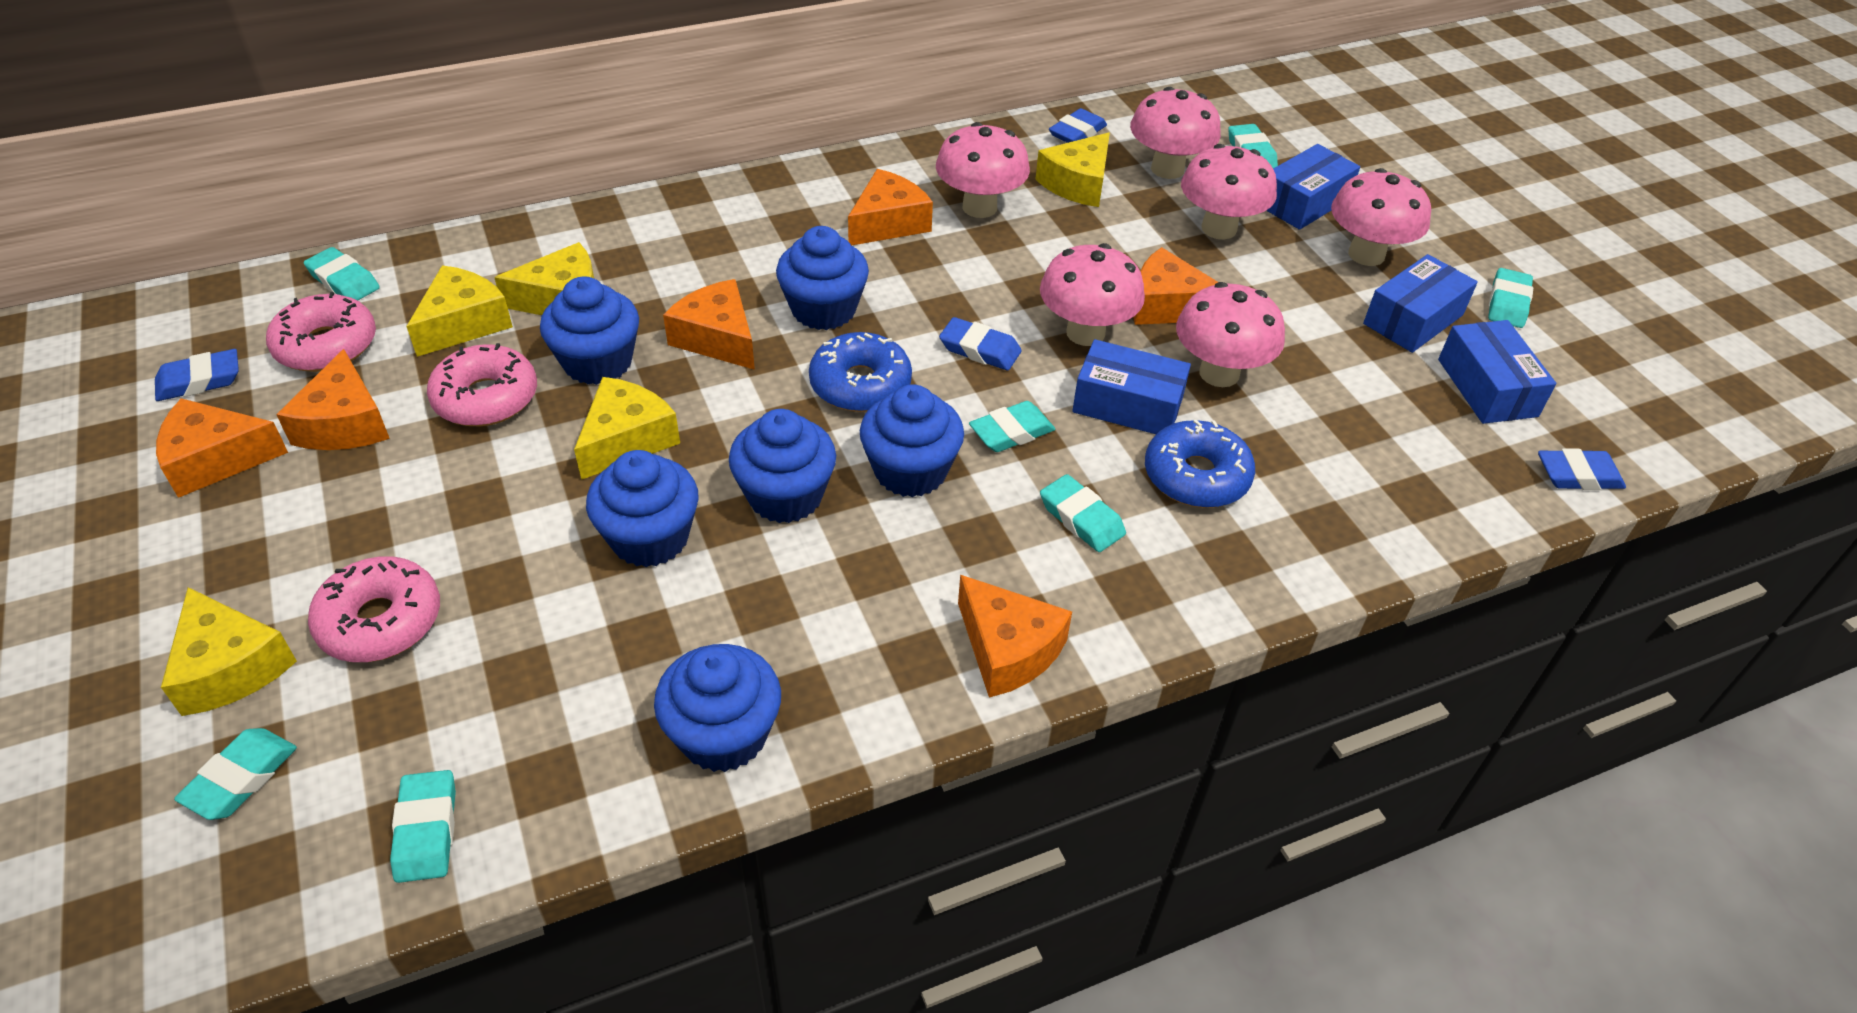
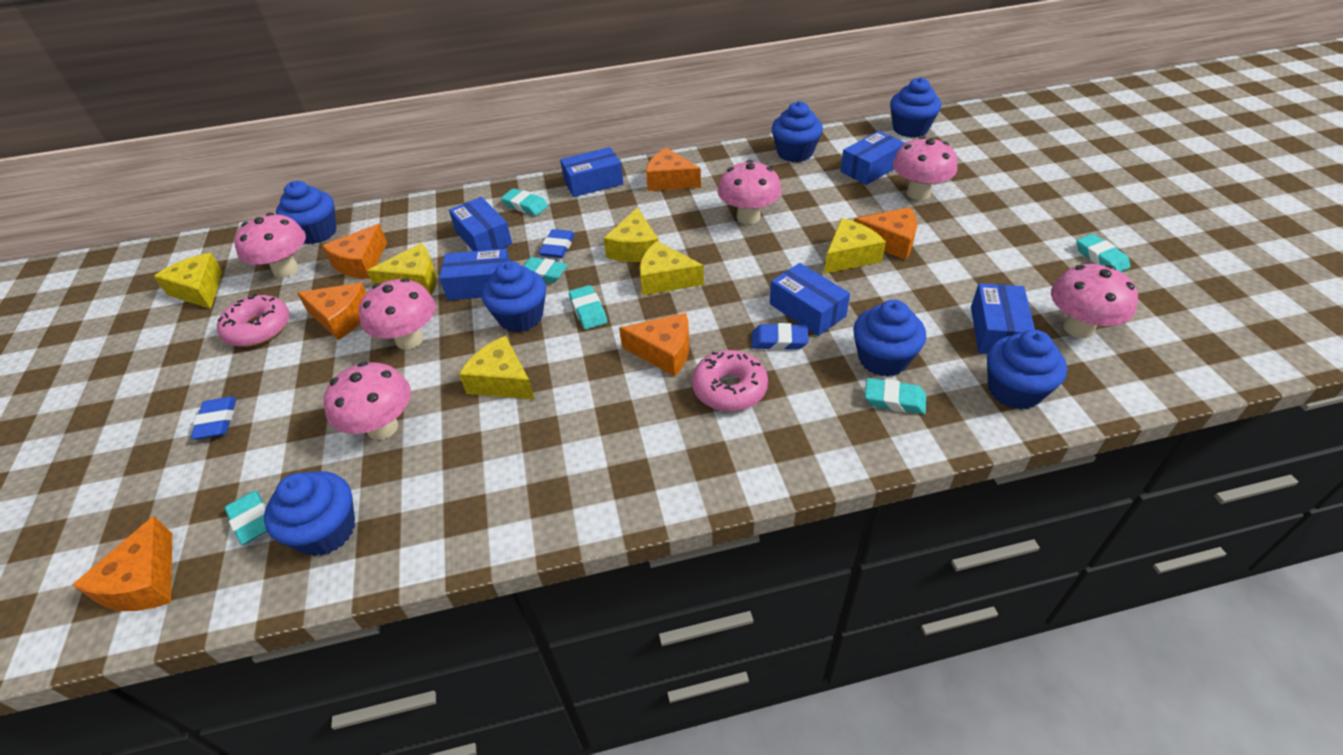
blue box: [1072,339,1191,434] [1266,144,1360,230] [1363,254,1478,353] [1438,320,1556,424] = 4 -> [439,249,510,300] [449,197,512,251] [560,147,623,197] [770,263,850,336] [840,131,905,185] [971,283,1035,354] = 6
blue cupcake: [540,276,639,385] [586,450,699,567] [654,644,781,772] [729,409,836,523] [776,226,869,330] [860,384,964,497] = 6 -> [264,471,355,556] [276,181,337,244] [482,261,546,332] [772,101,823,162] [853,300,926,377] [890,77,941,138] [987,330,1067,410] = 7
blue donut: [809,332,912,412] [1145,419,1255,508] = 2 -> none = 0
blue eraser: [155,349,239,401] [939,317,1022,370] [1049,108,1107,143] [1538,449,1626,490] = 4 -> [191,397,237,439] [539,229,575,258] [752,323,809,350] = 3
pink donut: [266,292,376,372] [308,556,440,662] [427,343,537,426] = 3 -> [217,294,290,347] [692,350,768,412] = 2
turquoise eraser: [174,728,297,820] [304,247,380,301] [390,770,456,883] [969,401,1055,452] [1040,474,1126,552] [1228,124,1278,168] [1488,268,1533,328] = 7 -> [225,491,267,545] [501,188,548,216] [523,257,568,283] [569,285,607,330] [865,378,926,414] [1076,234,1130,272] = 6
yellow cheese: [161,587,297,716] [406,265,513,357] [494,242,594,315] [574,377,680,480] [1035,132,1110,207] = 5 -> [154,253,223,309] [367,243,437,295] [459,336,534,399] [604,207,659,262] [640,241,704,296] [824,218,886,274] = 6

